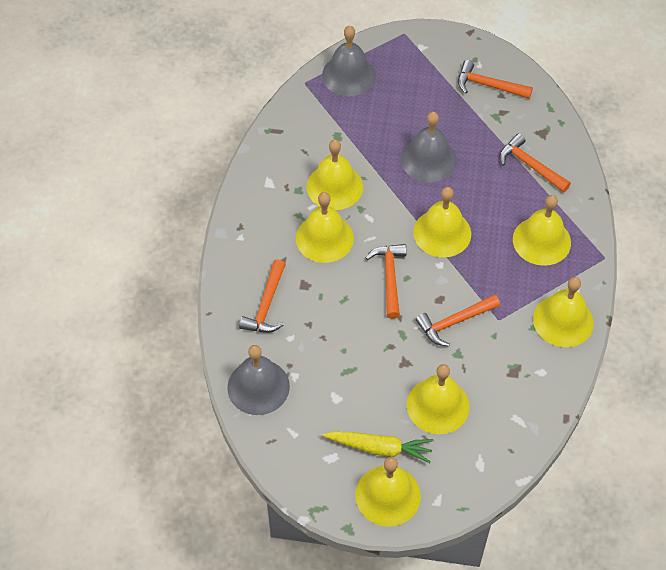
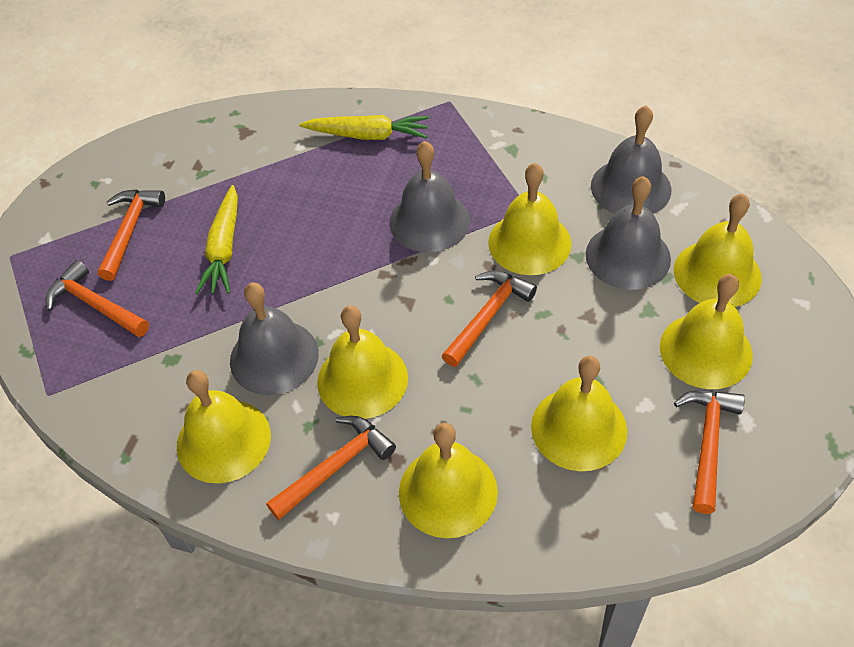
grey bell: [227,345,290,415] [322,26,376,96] [401,112,457,182] = 3 -> [230,283,319,395] [389,141,470,252] [586,176,671,290] [591,105,672,214] = 4
yellow carrot: [323,431,433,463] = 1 -> [195,185,238,294] [299,115,429,140] = 2

